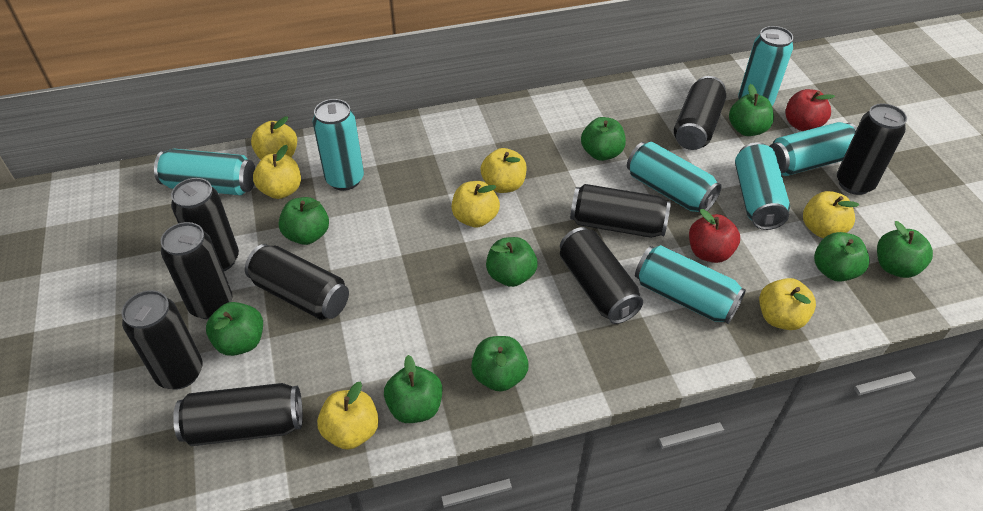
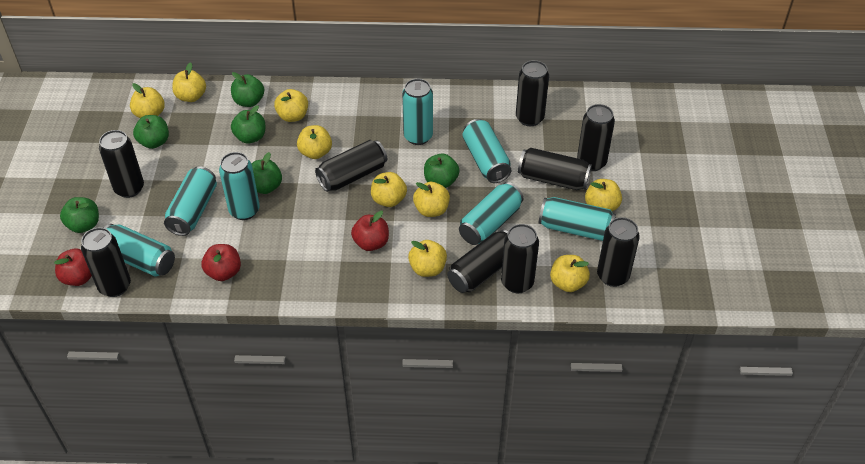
green apple: [206,302,263,356] [278,197,329,245] [384,355,442,423] [471,336,529,392] [486,237,538,287] [581,117,626,161] [729,84,774,136] [814,232,870,282] [877,221,933,278] = 9 -> [60,197,99,233] [133,115,169,149] [231,72,264,107] [231,105,265,144] [252,152,282,194] [424,154,459,188] = 6
red apple: [689,209,740,263] [785,89,835,131] = 2 -> [54,249,92,286] [202,244,241,281] [351,211,389,251] = 3
yellow apple: [251,116,297,160] [253,145,301,199] [317,381,379,450] [452,181,500,228] [481,148,527,193] [759,278,816,330] [803,191,859,238] = 7 -> [130,83,165,118] [172,62,206,102] [274,89,308,122] [297,125,332,159] [371,172,407,207] [408,240,447,277] [413,182,450,217] [550,255,590,292] [585,179,622,211] = 9

